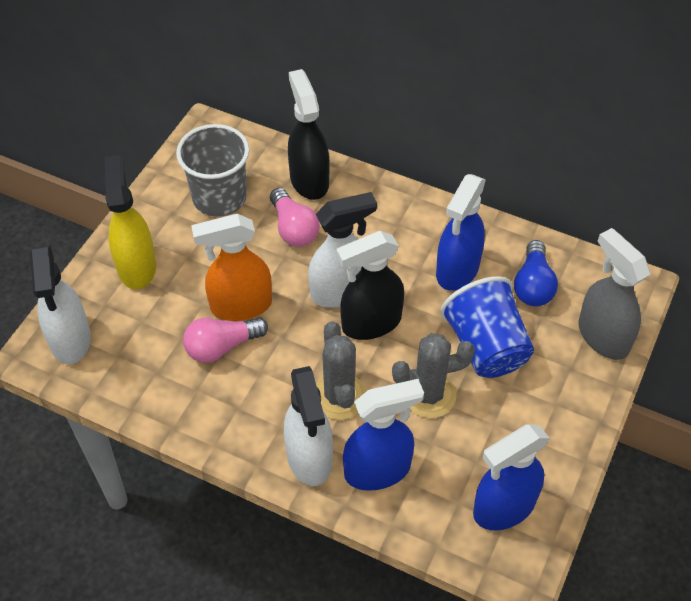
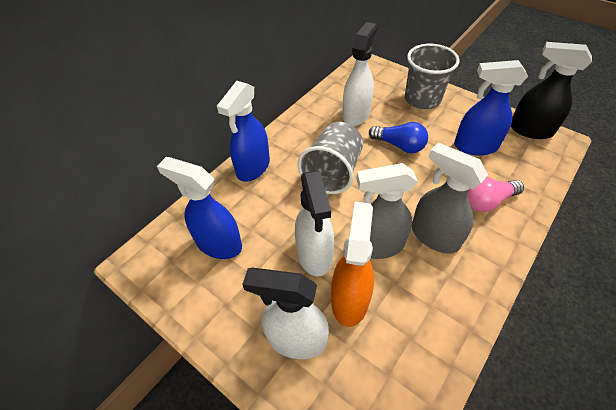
black spray bottle: [288,69,330,200] [336,231,404,340] = 2 -> [511,42,592,139] = 1
blue cup: [440,276,534,378] = 1 -> none = 0
grey cactus: [316,321,366,420] [392,333,475,418] = 2 -> none = 0
grey cup: [176,124,250,217] = 1 -> [298,122,363,194] [405,44,459,109] = 2
grey spray bottle: [578,228,650,360] = 1 -> [356,163,418,259] [412,142,488,254] = 2
pink light bulb: [183,317,268,363] [270,188,320,247] = 2 -> [468,177,524,212] = 1
yellow spray bottle: [105,155,156,289] = 1 -> none = 0

